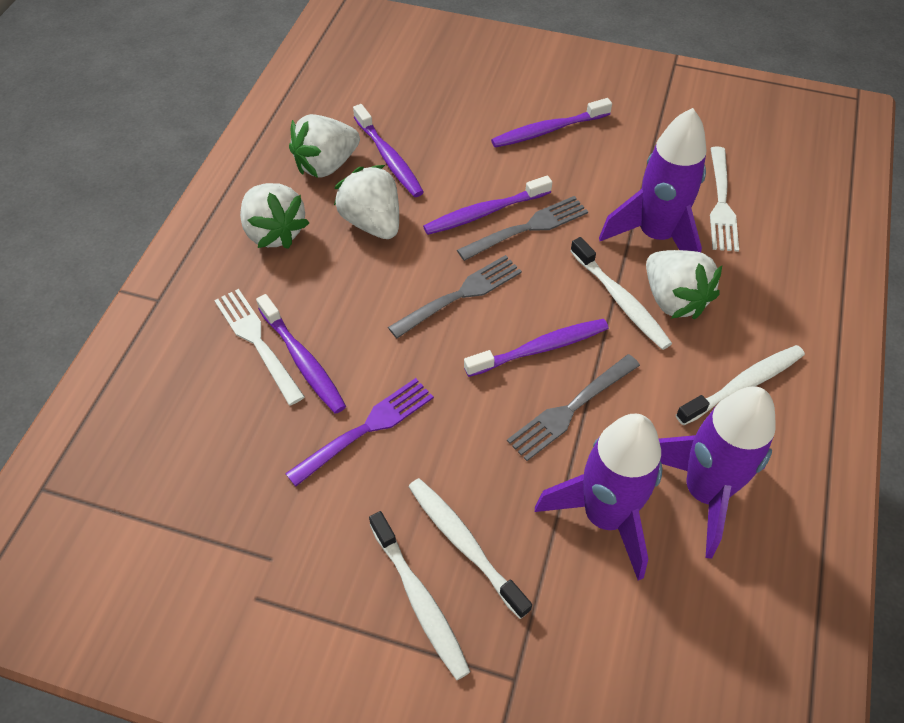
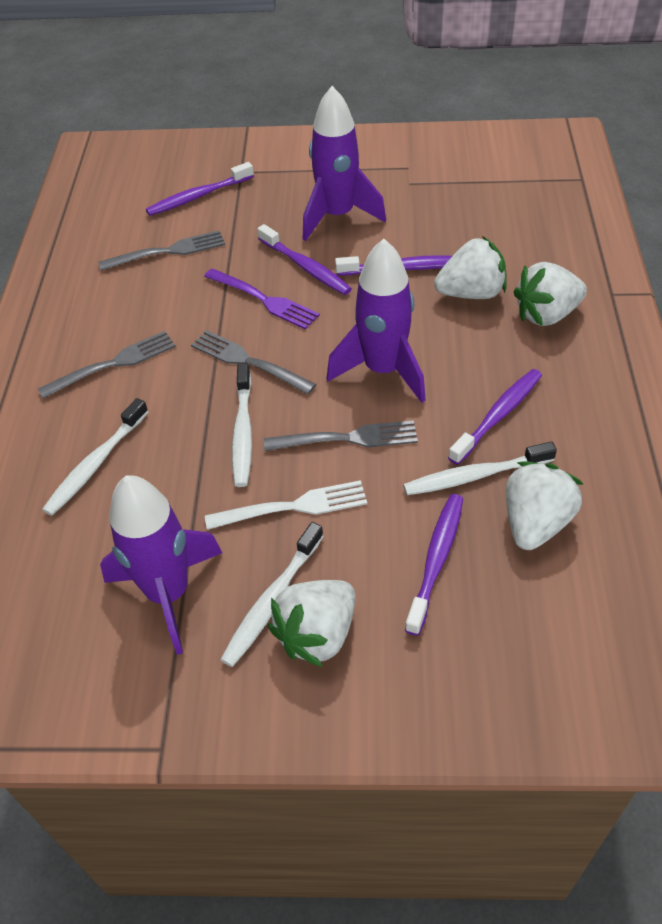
grey fork: [388,255,522,338] [457,196,588,261] [507,354,640,461] = 3 -> [38,331,176,399] [98,230,225,271] [191,330,316,394] [264,420,418,451] = 4
white fork: [214,289,305,405] [710,146,739,252] = 2 -> [205,480,367,530] = 1

